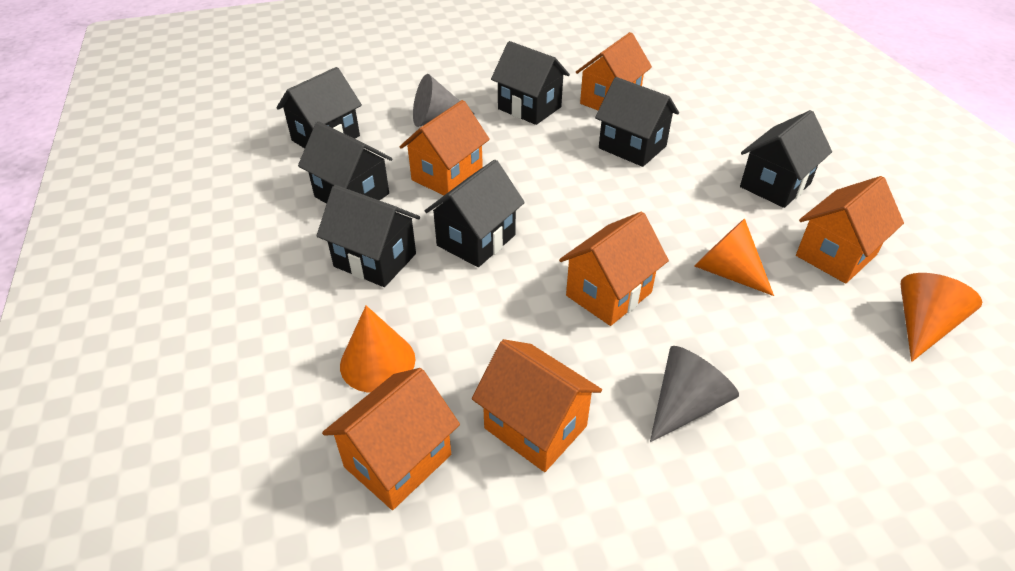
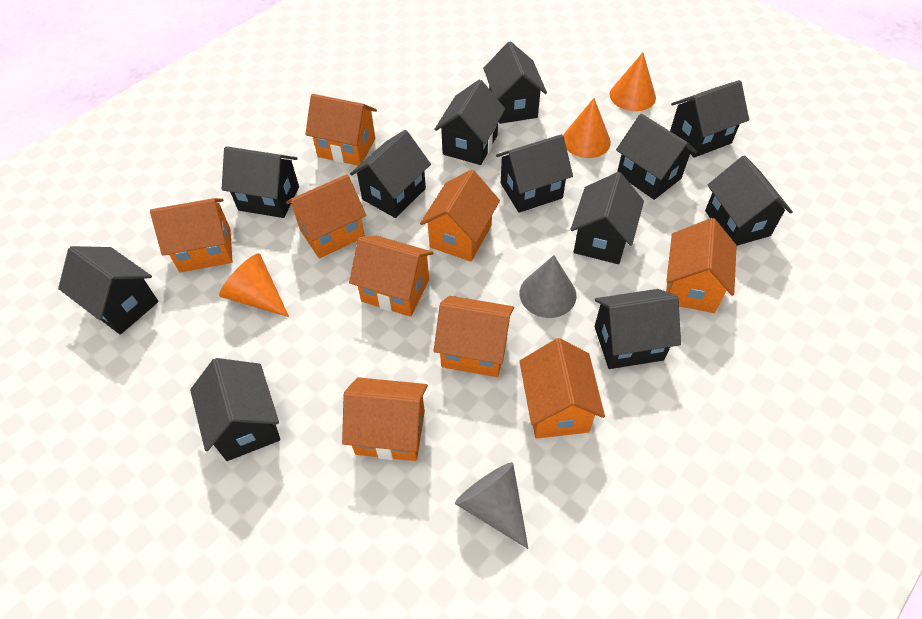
black house: [276,67,362,148] [298,121,393,204] [317,185,420,287] [425,160,525,267] [491,41,570,125] [595,77,679,167] [740,110,832,208] = 7 -> [58,246,159,335] [190,358,280,461] [222,146,299,218] [350,130,431,218] [434,79,505,165] [483,41,547,124] [496,134,573,213] [570,172,644,264] [594,289,681,369] [616,113,697,200] [670,80,749,158] [705,155,793,246] = 12
orange house: [322,368,460,510] [400,100,490,195] [472,339,602,472] [559,212,669,326] [576,32,652,110] [796,176,904,284] = 6 -> [150,198,233,273] [286,174,366,258] [305,94,377,166] [342,377,428,461] [349,236,433,317] [420,169,500,262] [434,296,514,377] [519,338,605,439] [666,218,737,313] = 9

